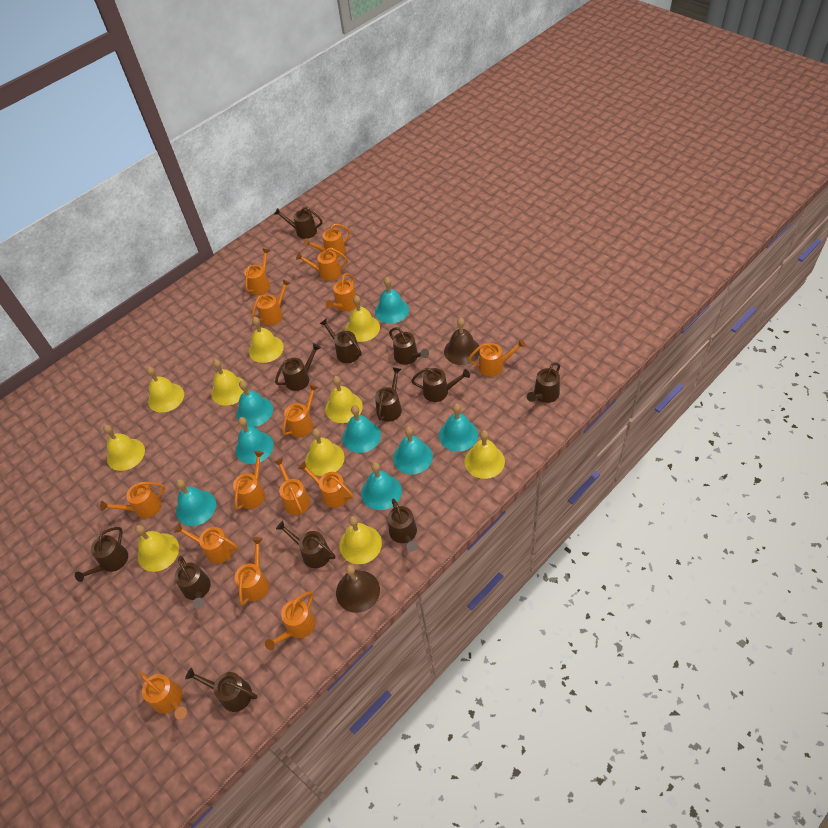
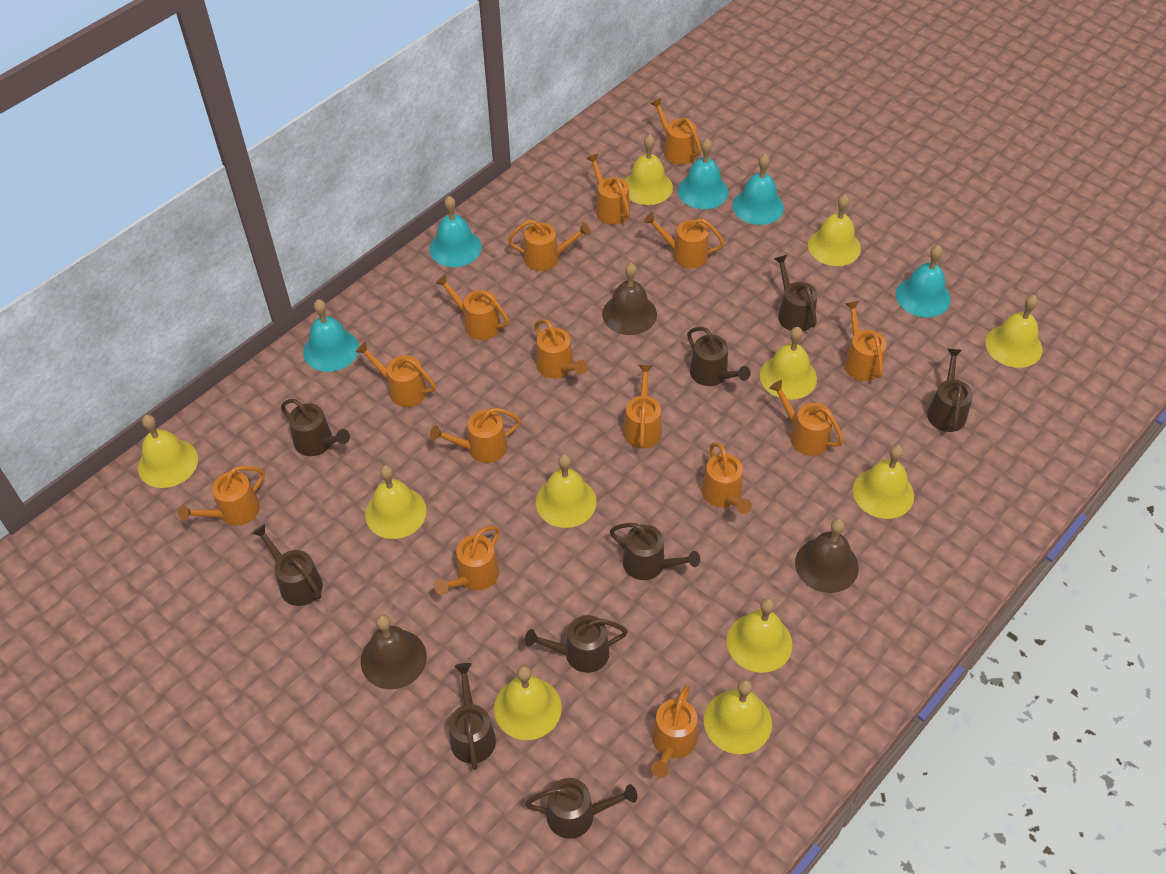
brown bell: [336,564,380,613] [444,317,480,365] = 2 -> [361,615,427,689] [602,263,657,335] [795,518,859,593] = 3
brown watering can: [75,527,128,582] [174,556,211,609] [185,668,257,712] [274,207,322,239] [275,343,321,391] [276,521,336,568] [320,319,362,363] [375,367,402,422] [388,498,418,552] [389,327,429,365] [411,368,470,402] [527,362,560,403] = 12 -> [252,524,323,606] [281,399,350,456] [449,663,496,770] [525,615,628,673] [525,778,637,839] [610,523,700,580] [687,327,751,386] [774,255,817,331] [927,349,973,432] = 9
turquoise bell: [176,479,216,526] [235,417,274,464] [236,380,273,427] [342,405,381,453] [361,462,402,510] [375,277,409,324] [393,426,433,474] [439,403,478,452] = 8 -> [303,299,359,372] [429,196,482,267] [678,138,728,209] [732,154,784,225] [896,245,951,317] = 5
yellow bell: [103,425,145,471] [135,525,179,572] [147,367,184,413] [211,359,244,406] [249,317,284,363] [305,429,345,476] [325,376,363,423] [340,516,382,564] [345,295,380,342] [464,430,505,479] = 10 -> [138,415,198,488] [365,465,427,539] [494,665,562,740] [536,454,597,528] [625,134,673,205] [704,679,772,754] [727,598,793,673] [760,327,817,400] [808,195,861,266] [853,445,914,519] [985,295,1043,368] = 11

